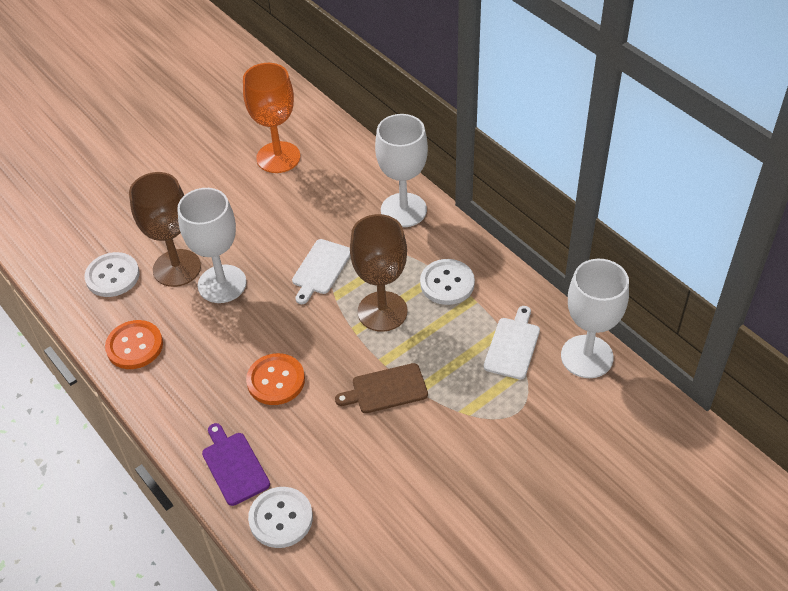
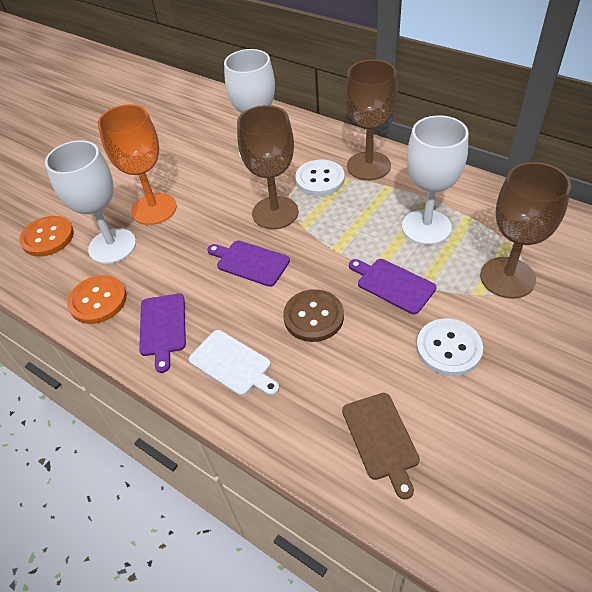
brown button: none = 0 -> [283,289,344,342] = 1
brown goblet: [129,172,201,287] [350,214,408,332] = 2 -> [237,105,298,229] [345,60,398,180] [480,162,571,299] = 3
purple cutting board: [202,423,270,506] = 1 -> [139,294,186,373] [207,240,290,287] [349,259,436,314] = 3
white button: [84,252,140,297] [248,487,313,548] [420,259,475,305] = 3 -> [295,159,345,196] [416,319,483,376] = 2
white cutting board: [292,239,350,304] [484,306,540,380] = 2 -> [189,330,279,396] = 1

